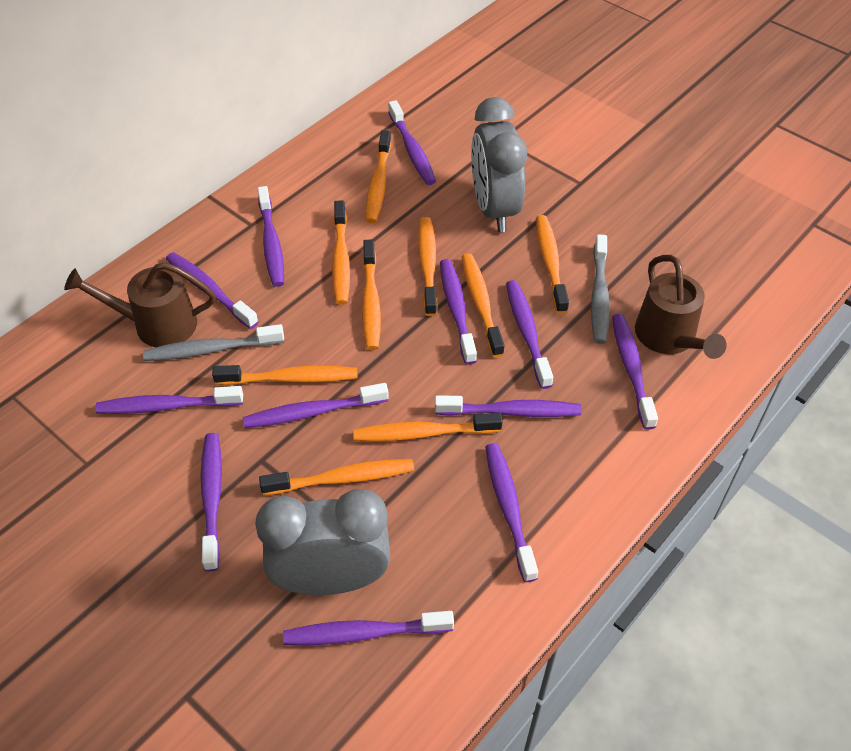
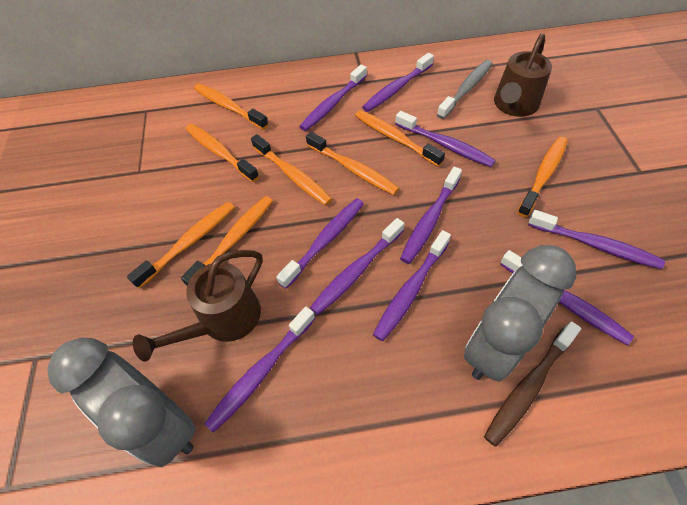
brown toothbrush: none = 0 -> [484,321,581,447] = 1
grey toothbrush: [143,324,284,361] [591,234,610,344] = 2 -> [437,60,492,119] = 1
orange toothbrush: [212,365,357,385] [259,459,414,495] [332,200,350,305] [353,413,503,441] [362,239,381,350] [366,130,391,223] [418,217,438,316] [461,253,505,358] [536,215,569,314] = 9 -> [127,202,235,289] [181,196,273,286] [185,123,259,182] [194,83,268,130] [251,134,332,205] [306,132,399,195] [355,110,445,167] [517,137,568,217] = 8
purple toothbrush: [95,386,243,414] [166,252,258,329] [201,433,222,572] [243,383,389,428] [257,186,284,287] [283,611,454,645] [388,100,436,185] [435,396,581,417] [440,259,477,365] [485,443,538,582] [506,280,553,389] [612,314,658,430] = 12 -> [204,307,315,433] [276,198,364,289] [299,65,367,131] [310,218,404,315] [362,53,434,112] [373,230,451,341] [395,111,496,167] [400,167,462,264] [500,250,634,345] [528,210,665,269] = 10

